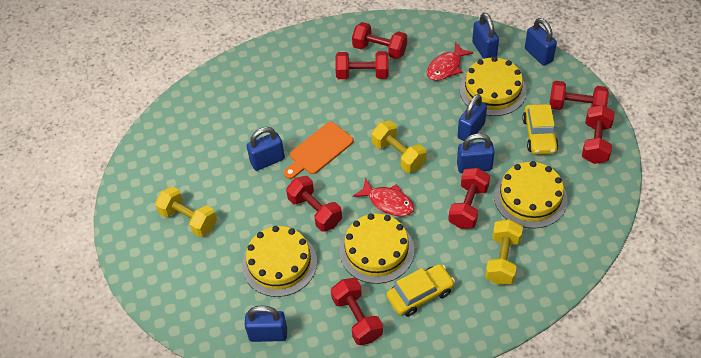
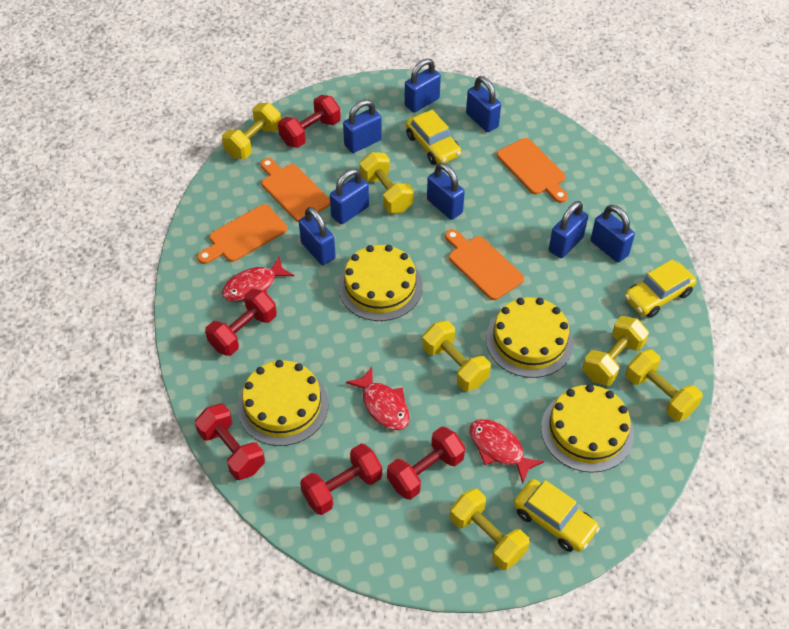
blue padlock: [245,306,287,342] [247,127,285,171] [457,133,495,173] [458,94,487,141] [472,13,499,59] [525,18,557,66] = 6 -> [299,207,336,265] [330,169,369,224] [343,100,382,153] [405,59,441,113] [427,163,465,220] [466,76,501,132] [549,201,588,258] [591,205,635,262] = 8
orange cutting board: [284,122,354,179] = 1 -> [197,204,287,264] [260,158,330,222] [445,229,524,300] [497,138,568,203] = 4
red dumbbell: [286,176,342,232] [331,278,383,345] [335,51,389,79] [352,22,407,59] [448,168,490,229] [549,81,609,110] [582,105,615,164] = 7 -> [195,404,265,480] [205,289,277,356] [278,95,341,148] [300,444,382,515] [387,426,465,500] = 5
red fish: [353,178,414,216] [426,42,474,81] = 2 -> [222,256,294,301] [346,367,410,430] [470,419,545,484] = 3
yellow car: [386,264,455,317] [522,104,559,154] = 2 -> [406,110,461,165] [514,479,600,552] [625,259,696,318] = 3
yellow dumbbell: [155,186,217,237] [372,120,427,173] [485,219,523,285] = 3 -> [222,103,281,159] [360,152,414,213] [422,321,491,391] [450,489,530,570] [582,316,649,386] [625,349,703,421] = 6

